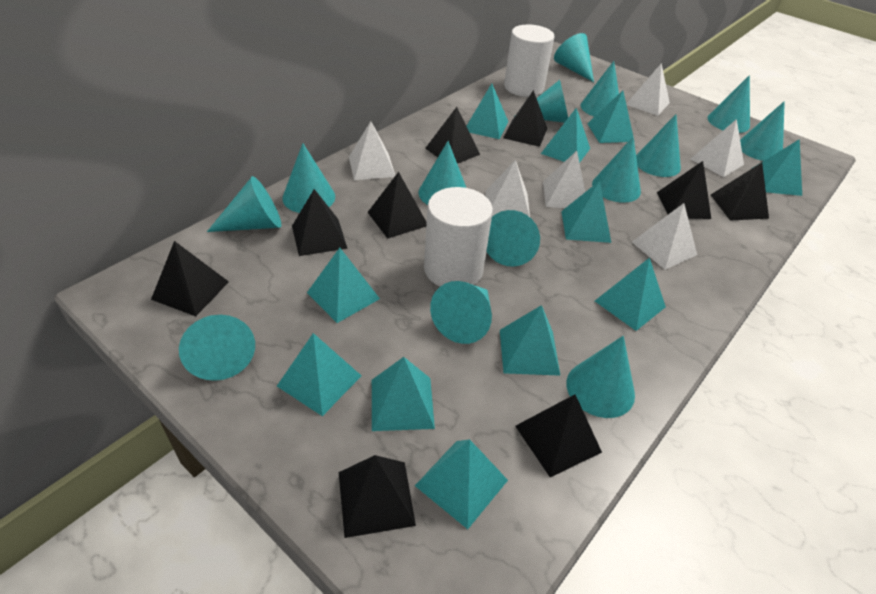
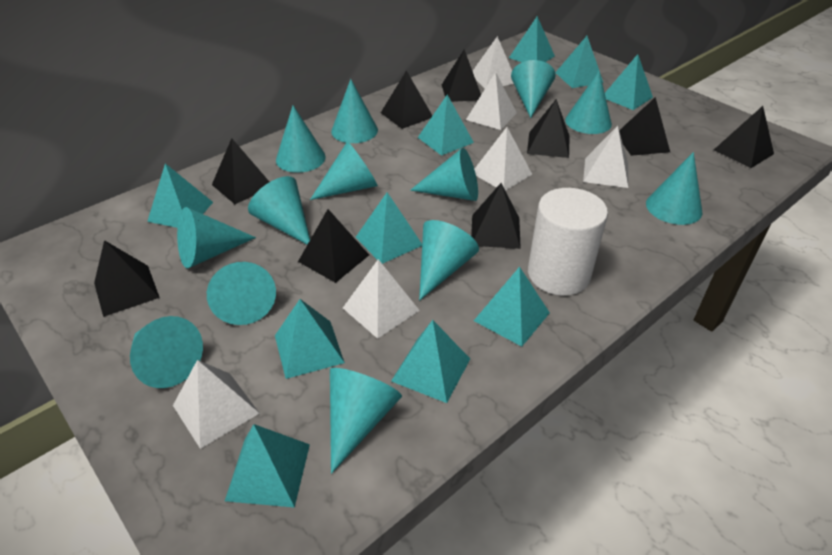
turquoise cone: [179,315,255,381] [207,176,281,232] [282,143,335,213] [419,141,466,205] [430,281,492,344] [486,210,540,267] [514,80,568,123] [554,33,594,82] [566,336,635,418] [580,61,619,117] [592,137,641,203] [636,114,681,177] [707,75,750,133] [740,101,785,161] = 14 -> [130,316,203,388] [177,207,256,268] [207,262,276,325] [248,176,310,245] [276,106,326,173] [310,141,378,200] [330,368,402,474] [331,79,378,143] [410,148,478,201] [419,220,479,301] [511,60,556,118] [565,71,612,134] [646,152,702,225] = 13
turquoise pyramid: [277,333,361,416] [307,248,380,323] [372,357,435,431] [415,439,508,529] [467,84,508,139] [500,305,560,376] [541,108,590,163] [561,181,611,243] [587,91,635,143] [595,258,666,331] [750,139,802,196] = 11 -> [147,163,213,228] [225,424,310,508] [275,299,345,379] [356,192,422,264] [391,320,470,403] [418,95,474,156] [474,267,550,347] [509,16,555,62] [555,36,603,88] [605,54,653,110] = 10
white cylinder: [424,187,493,287] [504,24,554,97] = 2 -> [528,188,608,296] = 1

